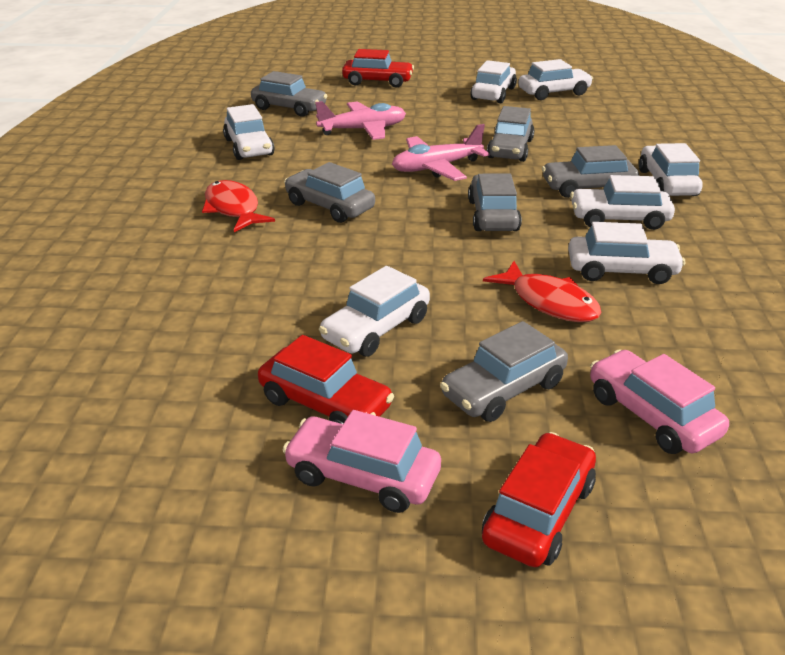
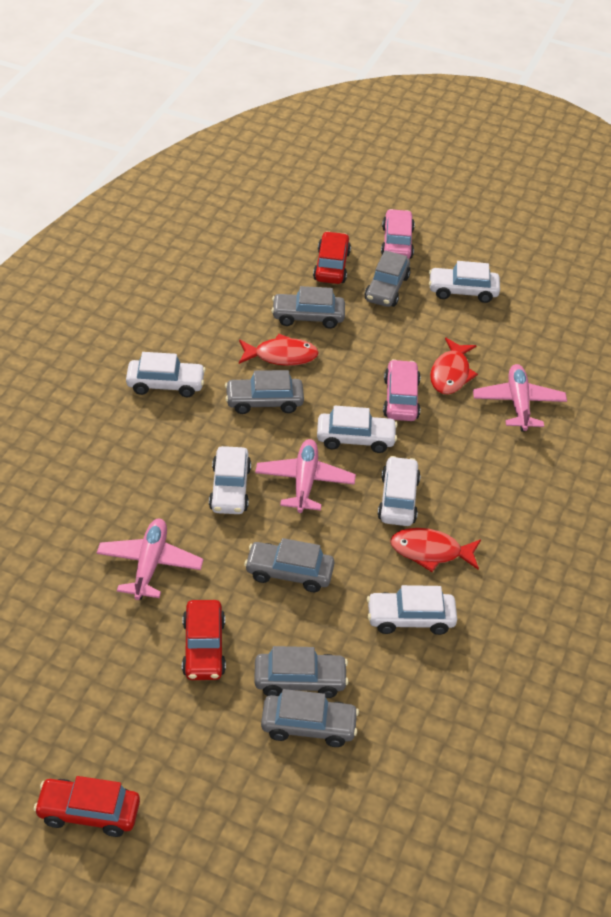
pink plane: [315,101,406,140] [392,124,490,181] = 2 -> [97,519,203,600] [255,439,356,513] [473,364,567,432] = 3
red fish: [202,180,275,232] [483,261,602,322] = 2 -> [239,334,319,366] [390,528,481,572] [430,337,478,394] = 3
white car: [223,104,274,160] [319,266,430,357] [470,60,517,103] [518,59,593,100] [568,222,685,284] [570,175,675,230] [639,143,703,196] = 7 -> [126,352,206,397] [209,446,251,514] [317,406,397,453] [367,585,457,635] [377,456,421,526] [429,261,500,303] = 6

